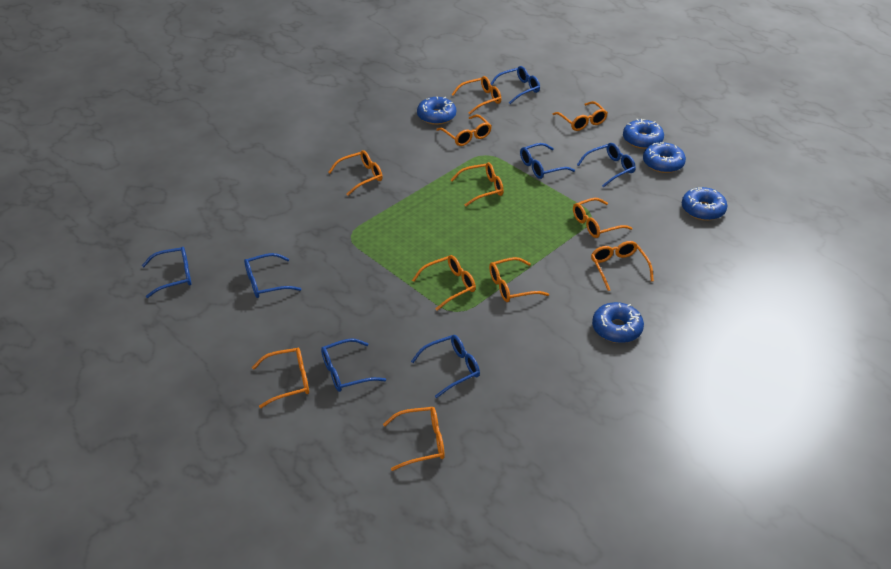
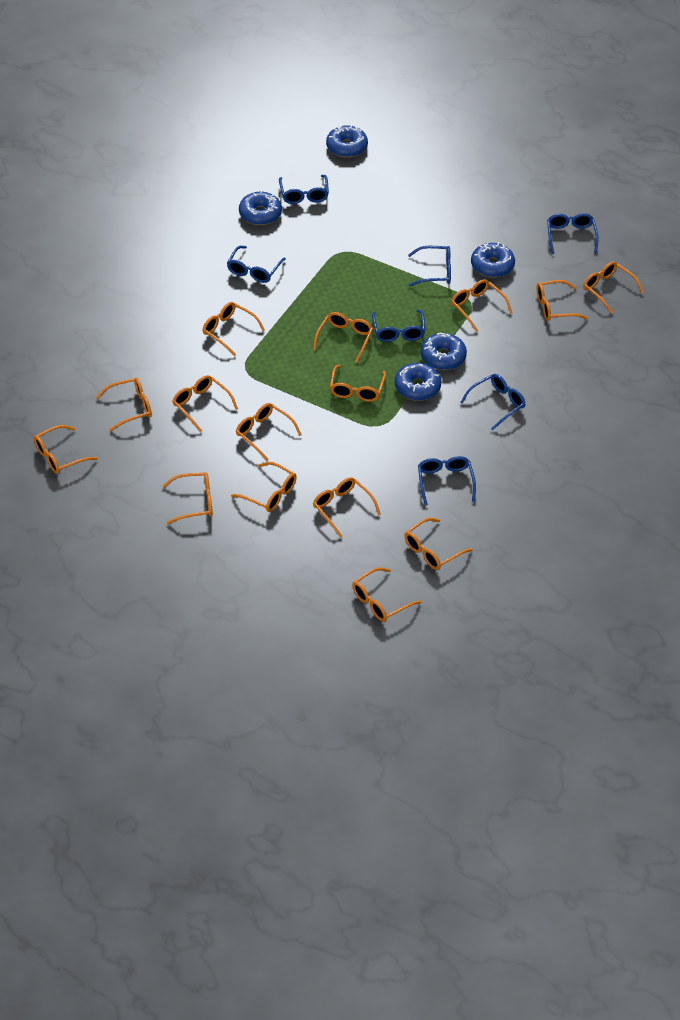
orange glasses: [252,348,309,408] [328,150,383,196] [383,407,445,471] [412,255,476,311] [436,115,491,146] [451,76,501,114] [451,162,504,207] [489,257,549,302] [552,101,608,131] [573,198,632,238] [591,241,654,291] = 11 -> [34,425,98,474] [96,378,152,431] [163,472,213,524] [172,375,238,432] [203,302,265,356] [231,462,297,512] [236,403,302,461] [313,312,373,363] [313,477,381,538] [330,365,386,402] [352,567,422,622] [404,518,473,570] [451,279,513,332] [536,280,588,321] [583,261,644,314] = 15

